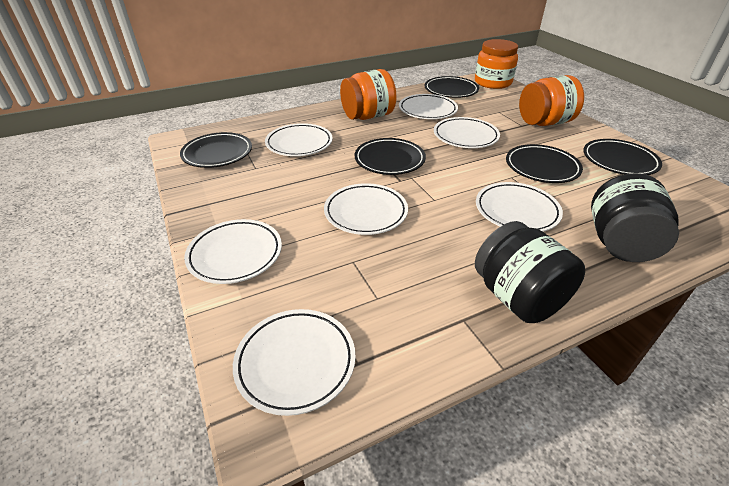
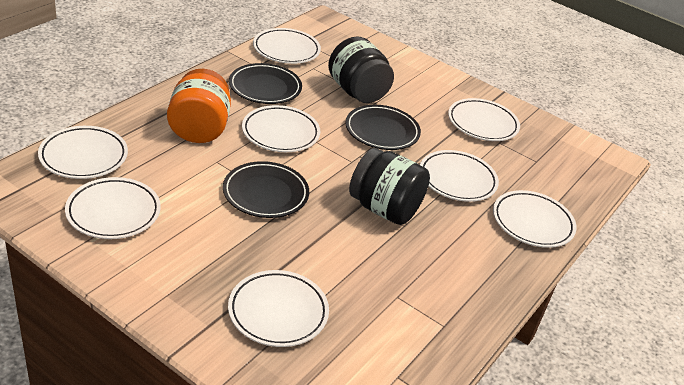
black plate: [180,132,252,168] [355,138,426,175] [425,76,479,98] [506,144,583,183] [583,139,662,175] = 5 -> [223,161,309,218] [229,63,302,104] [346,105,421,150] = 3
orange jar: [340,69,397,120] [475,39,518,89] [519,75,584,126] = 3 -> [167,69,231,143] = 1
white plate: [184,219,282,284] [233,309,356,416] [265,123,333,156] [324,183,408,235] [399,94,458,119] [434,117,500,148] [476,182,563,232] = 7 -> [38,126,128,179] [65,177,161,239] [228,270,329,347] [242,105,320,152] [253,28,321,64] [420,150,499,202] [448,98,520,141] [493,190,577,248] = 8

